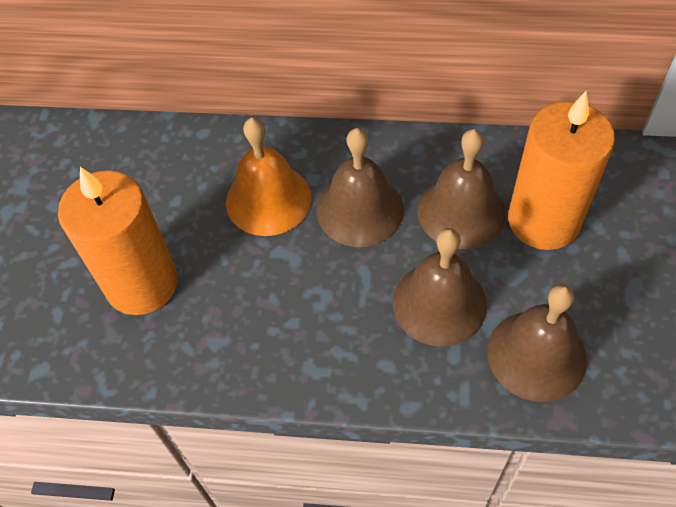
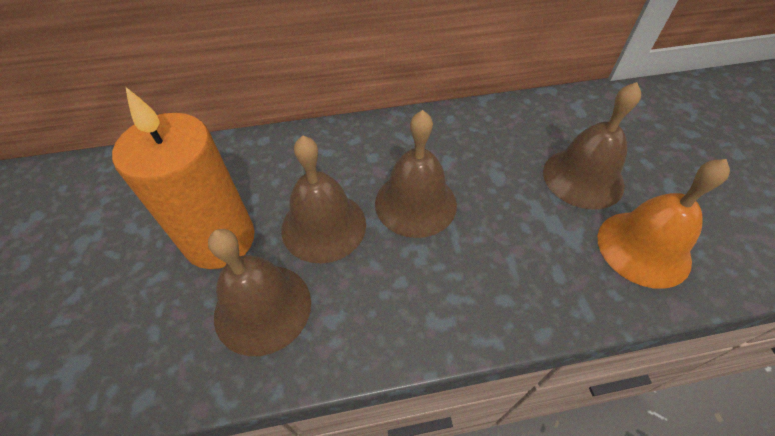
orange candle: [58,167,178,315] [508,91,615,250] = 2 -> [112,87,255,269] = 1

